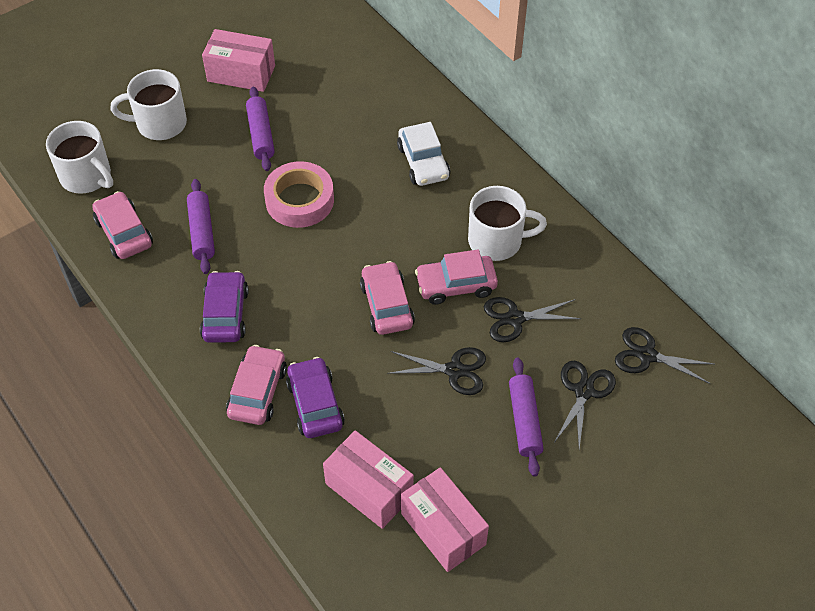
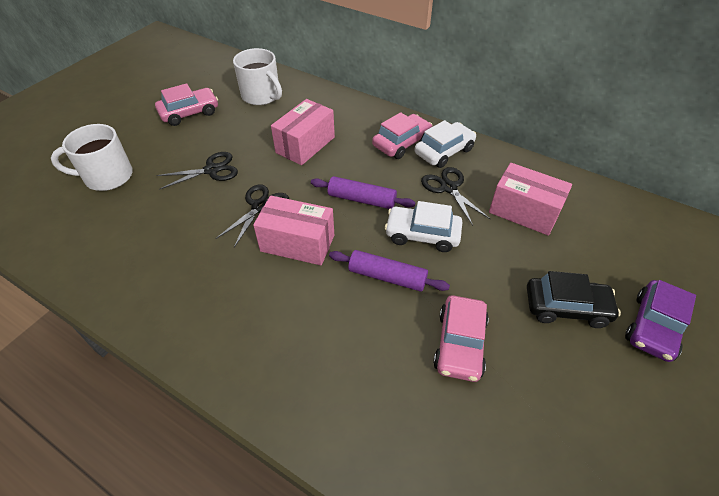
black car: none = 0 -> [527,271,621,328] = 1
black scissors: [387,347,486,395] [484,297,581,342] [555,361,616,449] [615,327,714,384] = 4 -> [156,152,238,190] [215,184,289,248] [421,167,490,226] = 3
pink car: [92,191,153,259] [226,345,287,425] [360,261,415,335] [415,250,498,305] = 4 -> [155,83,218,126] [372,112,432,159] [433,295,489,382] = 3
pink tape: [264,161,334,228] = 1 -> none = 0
purple car: [200,271,249,343] [286,357,345,438] = 2 -> [625,280,696,362] = 1
purple rolling pin: [187,179,215,274] [246,87,275,171] [509,358,544,477] = 3 -> [311,176,415,209] [329,250,450,292] = 2
white car: [397,122,450,186] = 1 -> [385,201,462,252] [415,120,476,168] = 2
white mug: [46,121,113,194] [110,69,187,140] [468,186,547,261] = 3 -> [51,124,133,191] [233,48,282,105] = 2

